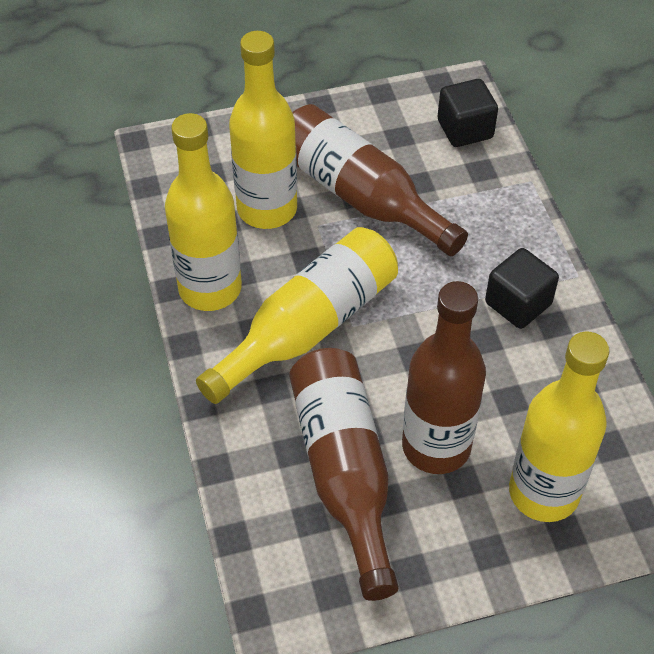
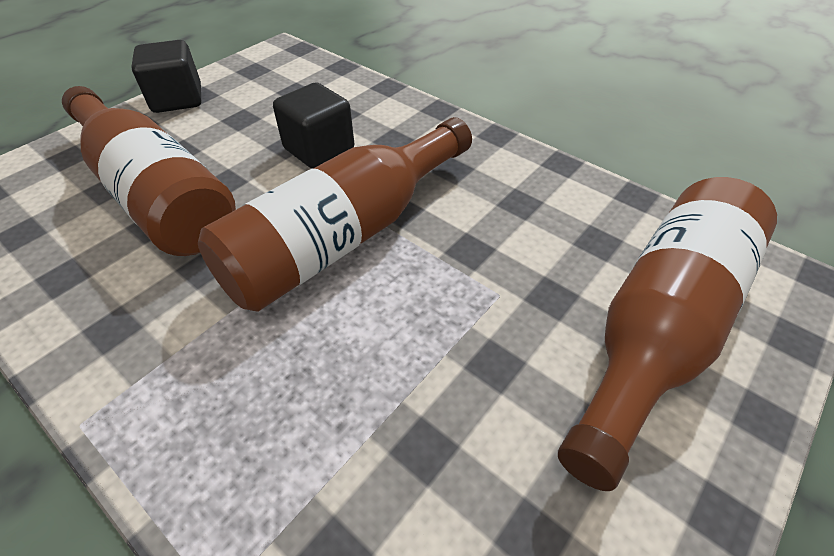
yellow bottle: [165,113,242,311] [196,227,398,404] [229,31,297,229] [509,331,609,522] = 4 -> none = 0

